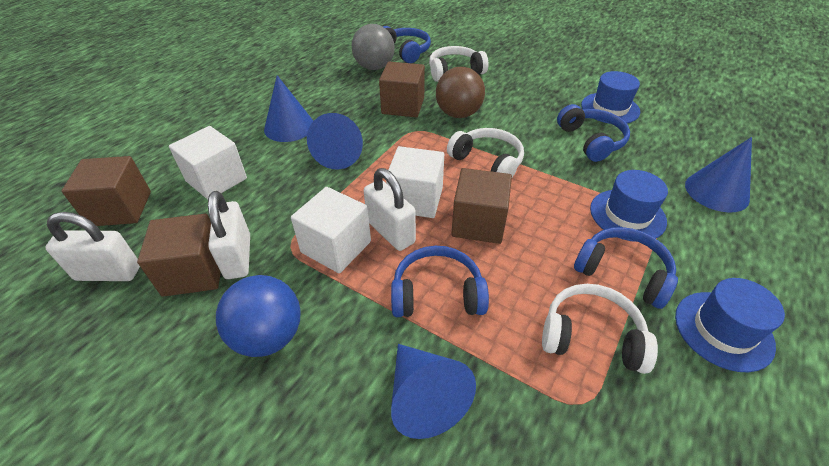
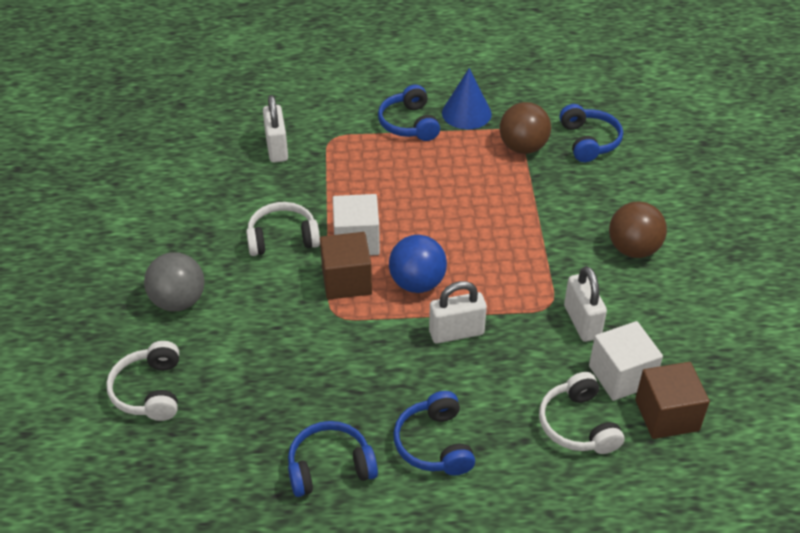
blue cone: [264,75,313,142] [307,113,363,169] [391,344,476,439] [685,137,752,212] = 4 -> [442,68,492,129] = 1
blue hat: [581,71,640,124] [590,170,668,242] [675,278,785,372] = 3 -> none = 0
brown ball: [436,67,485,118] = 1 -> [500,102,551,154] [609,202,667,258] = 2
brown cube: [62,156,151,226] [137,214,221,297] [379,62,425,117] [451,168,512,244] = 4 -> [320,232,372,300] [635,362,710,439] = 2
white cube: [169,126,247,199] [291,187,371,273] [386,146,444,218] = 3 -> [333,194,380,255] [589,321,663,401] = 2

